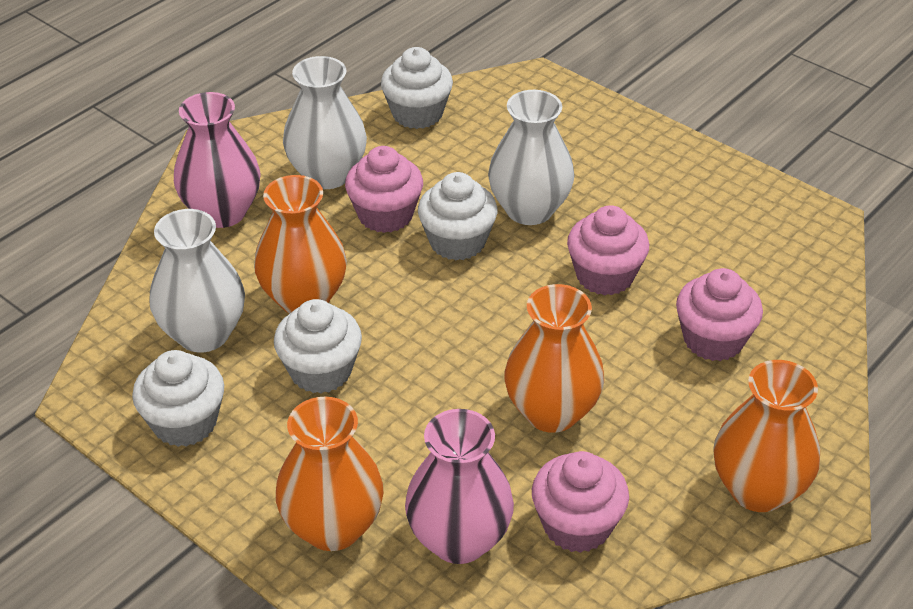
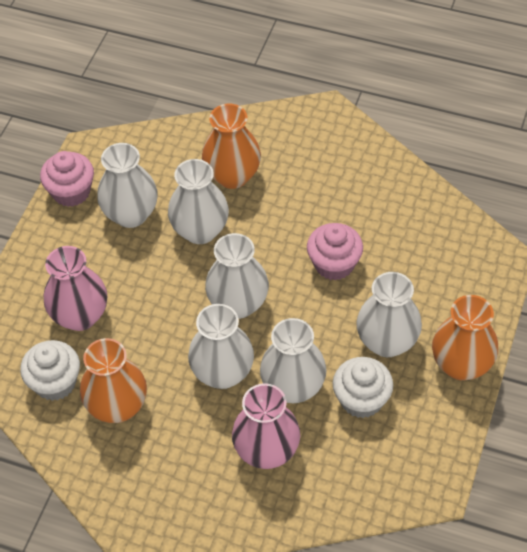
orange vase: [254,175,347,314] [276,396,384,551] [504,284,604,433] [713,360,820,512] = 4 -> [80,338,147,423] [202,104,261,189] [432,295,498,381] = 3
pink cupcake: [345,146,423,233] [532,451,629,553] [567,205,649,295] [676,268,763,361] = 4 -> [40,151,94,207] [307,223,363,280] = 2
white cupcake: [132,350,224,447] [274,299,362,393] [381,47,453,129] [418,172,497,260] = 4 -> [20,340,80,401] [333,357,393,418] = 2
white vase: [150,209,245,353] [283,56,367,189] [488,90,574,225] = 3 -> [97,143,158,228] [168,159,229,244] [188,304,254,389] [205,233,269,319] [260,318,326,403] [356,272,422,357] = 6

